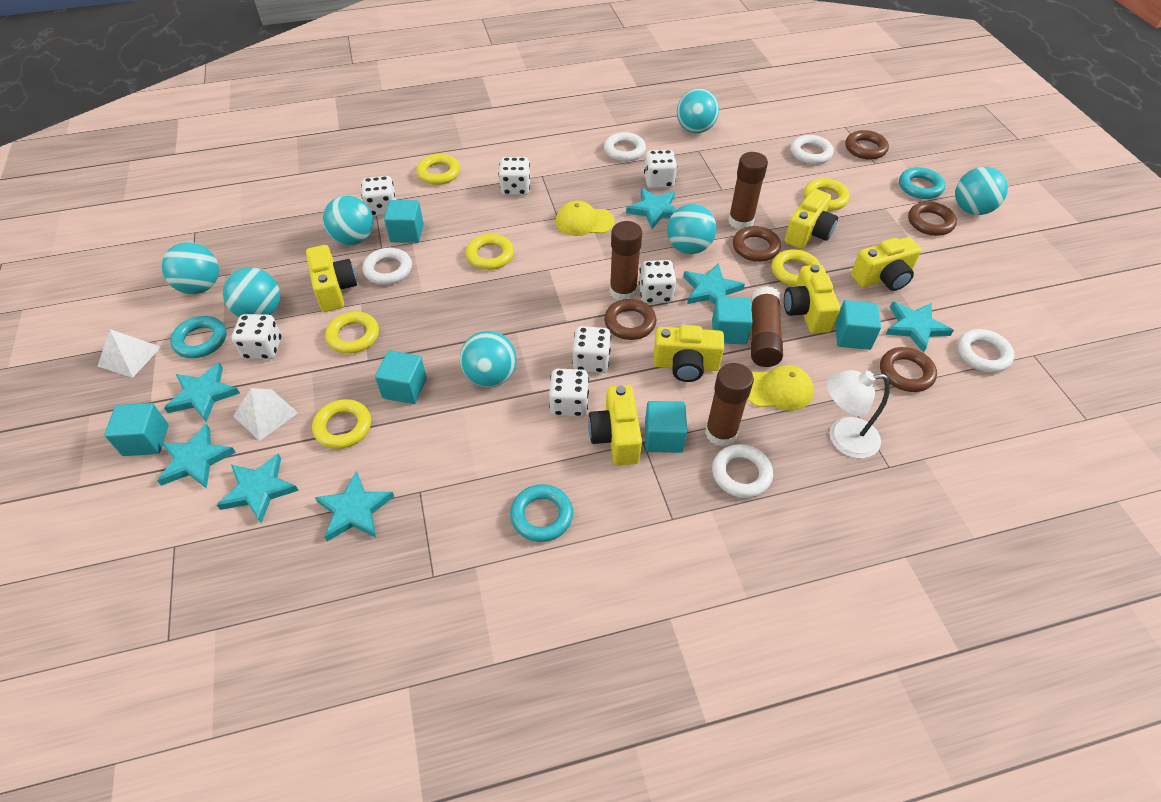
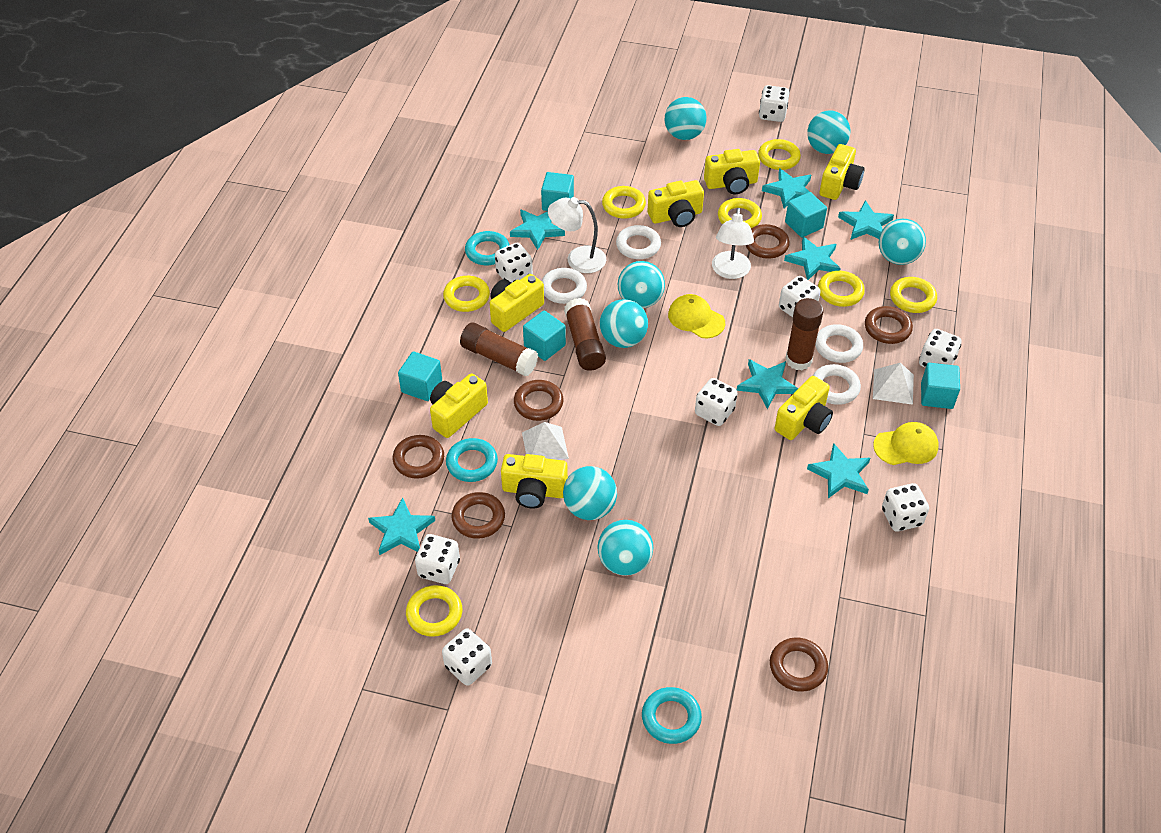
brown glue stick: [609,221,642,301] [705,363,754,446] [728,152,768,230] [751,286,783,367] = 4 -> [460,323,538,376] [564,298,606,371] [786,298,823,370] = 3
brown ring: [604,299,656,340] [733,226,781,262] [845,130,889,160] [880,347,937,392] [908,202,957,236] = 5 -> [393,435,444,479] [451,492,505,539] [514,380,563,421] [745,224,790,259] [770,637,828,692] [865,306,913,344] = 6
turquoise cube: [104,403,169,456] [375,350,427,404] [384,200,424,243] [645,401,687,453] [712,296,753,344] [835,300,881,350] = 6 -> [398,351,442,401] [523,310,566,361] [541,172,574,211] [785,192,827,237] [921,363,960,409] = 5
white dice: [232,314,281,359] [362,176,396,217] [499,157,530,195] [549,369,589,417] [572,326,611,373] [639,260,676,304] [644,150,677,188] = 7 -> [415,534,460,584] [442,629,492,686] [495,243,533,283] [695,378,737,426] [759,85,789,122] [779,276,821,317] [882,483,929,532] [919,329,961,368] = 8
white lamp: [827,370,890,458] = 1 -> [548,197,606,273] [712,208,754,279] = 2
white ring: [362,248,412,285] [604,132,646,162] [712,444,773,498] [791,135,834,164] [957,329,1014,373] = 5 -> [542,268,587,304] [616,225,661,259] [813,364,861,405] [815,324,863,363] = 4
yellow camera: [306,245,357,312] [588,385,642,465] [653,325,724,382] [784,189,838,249] [784,264,840,334] [851,237,921,291] = 6 -> [430,373,488,438] [490,274,544,332] [501,454,568,509] [647,180,704,227] [704,149,760,194] [775,376,833,440] [819,144,864,200] = 7
yellow ring: [312,399,371,449] [325,312,379,354] [416,154,460,185] [466,234,514,270] [771,249,820,286] [804,178,850,211] = 6 -> [406,585,462,637] [443,276,490,312] [602,186,646,219] [718,198,762,228] [758,139,801,170] [818,271,865,307] [890,277,937,313] = 7

